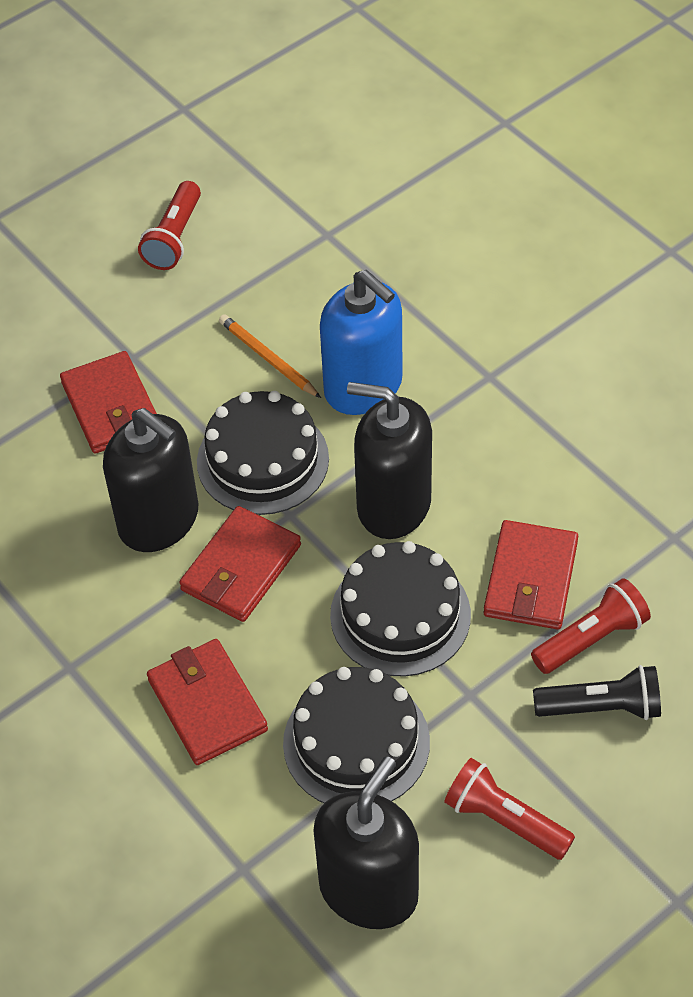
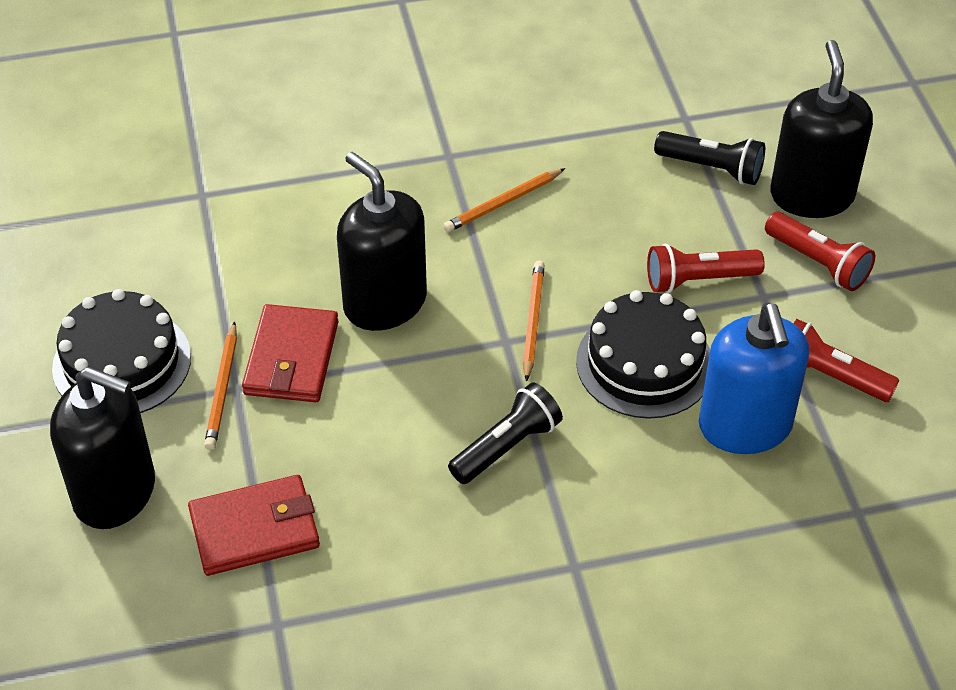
black cake: [197,391,329,515] [283,667,430,803] [330,541,471,677] = 3 -> [52,289,191,413] [576,290,710,419] = 2
black flashlight: [533,665,661,720] = 1 -> [448,382,563,484] [654,131,765,185] = 2
orange pencil: [219,314,321,398] = 1 -> [204,322,237,450] [443,168,565,232] [523,260,545,382] = 3
red wallet: [60,351,157,454] [147,639,268,765] [179,506,301,622] [484,520,578,629] = 4 -> [188,475,320,576] [242,304,338,402] = 2

